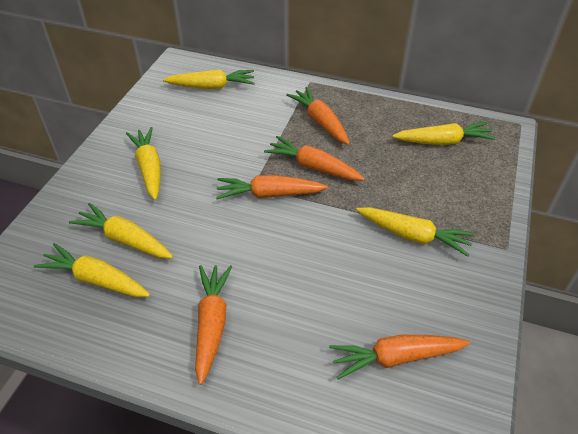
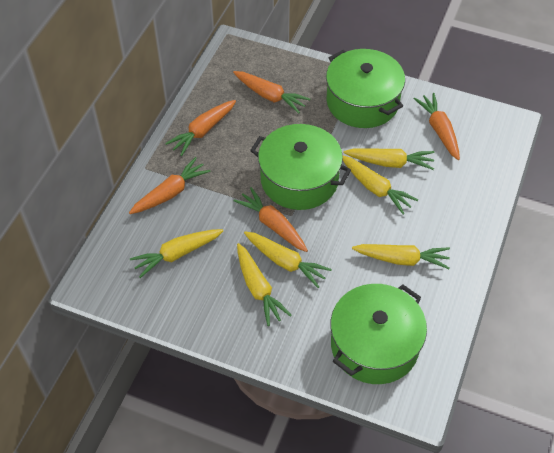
green pot: none = 0 -> [250,124,351,210] [326,49,405,128] [330,284,427,384] = 3

